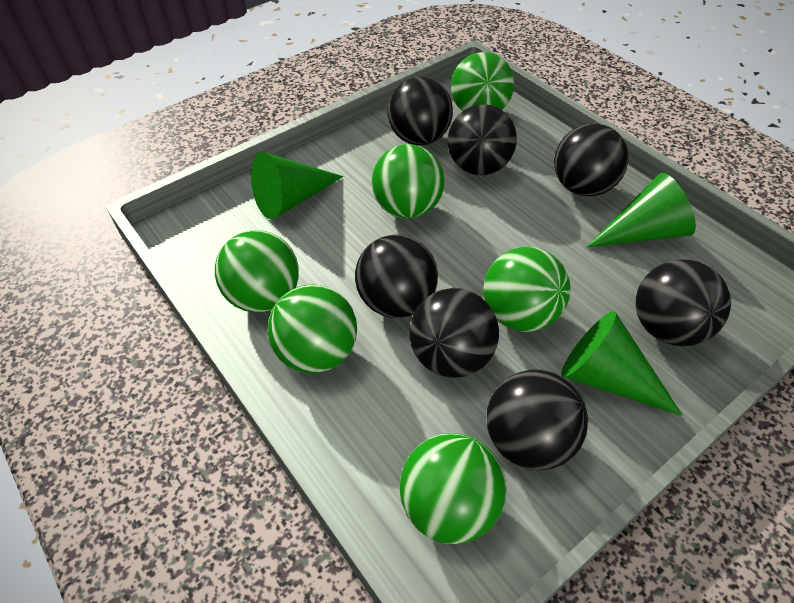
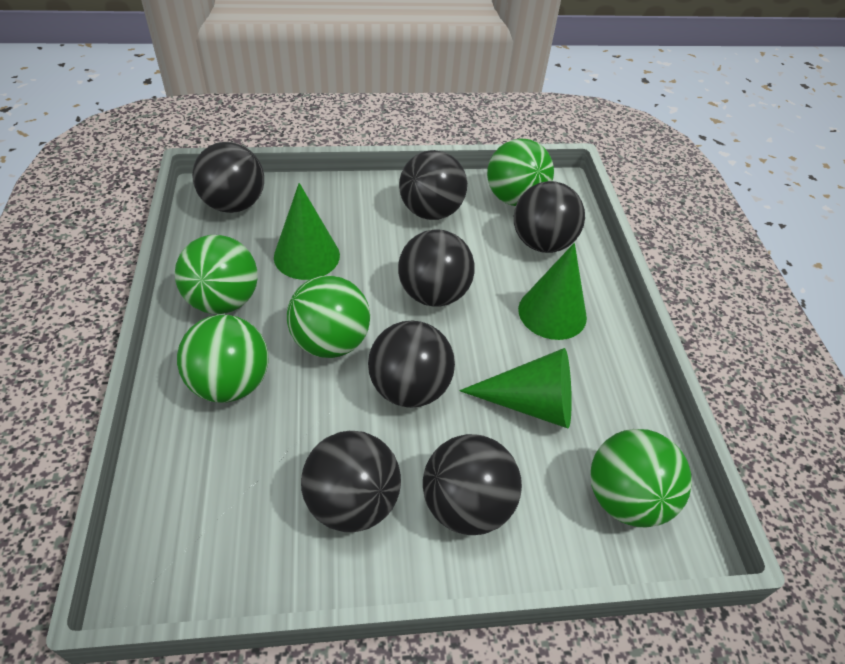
green ball: [215,230,299,313] [267,284,357,373] [371,144,444,219] [400,433,506,544] [451,52,514,111] [484,247,570,332] = 6 -> [175,235,258,314] [177,315,268,403] [287,275,370,358] [487,139,554,206] [590,429,692,527] = 5

